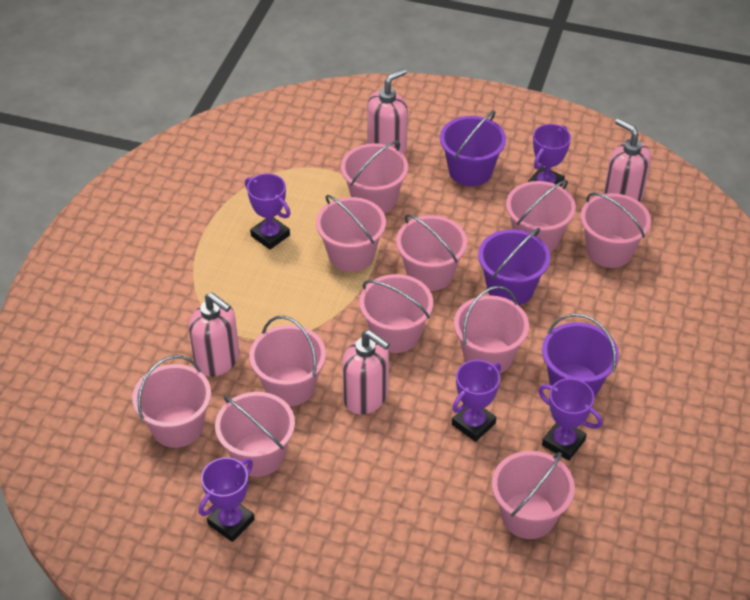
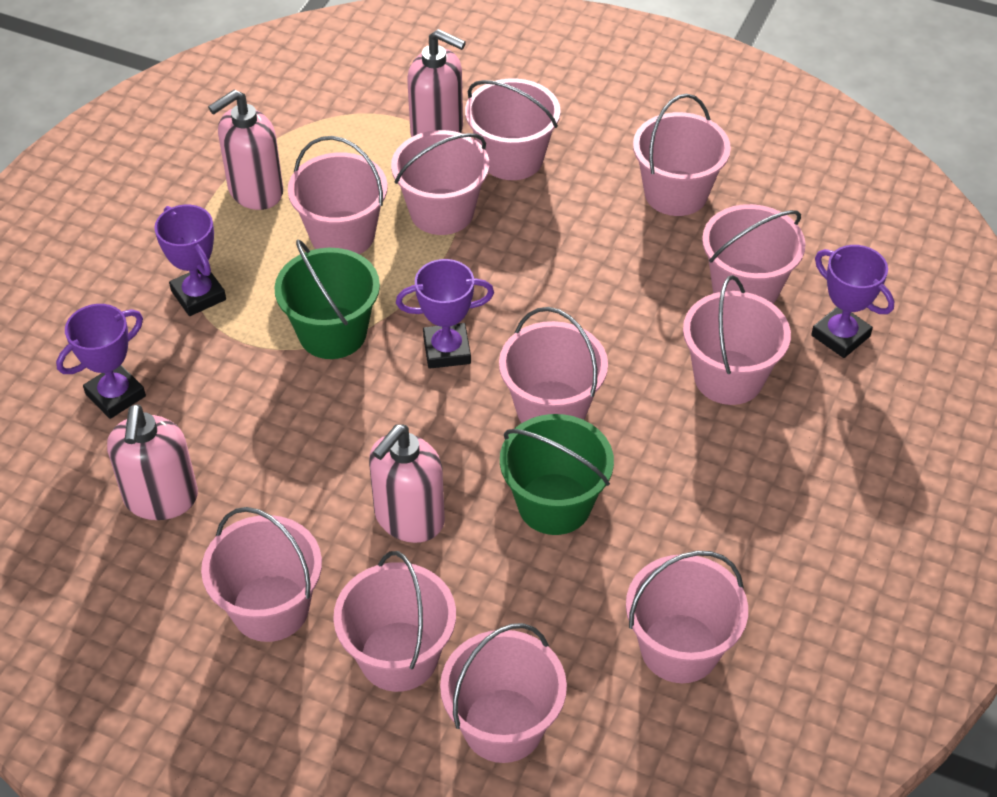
green bucket: none = 0 -> [274,239,380,359] [500,414,614,535] = 2
purple bucket: [440,111,506,186] [478,228,550,305] [542,313,619,397] = 3 -> none = 0
purple trophy: [199,457,255,542] [245,173,291,250] [452,360,501,442] [528,124,571,186] [538,378,603,461] = 5 -> [56,304,146,419] [154,205,226,316] [396,259,494,369] [811,245,894,358] = 4

